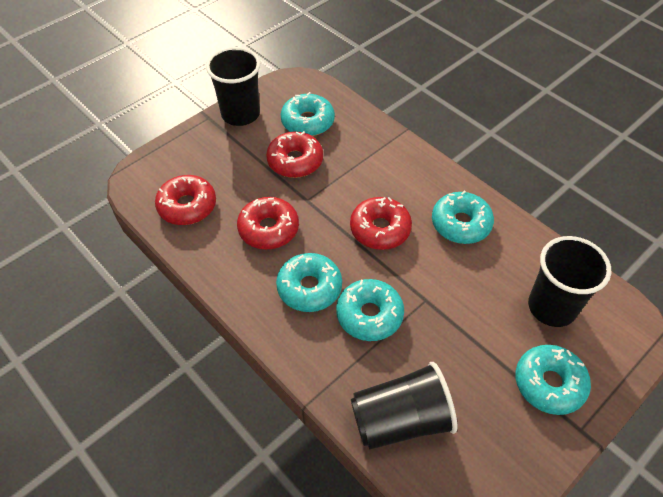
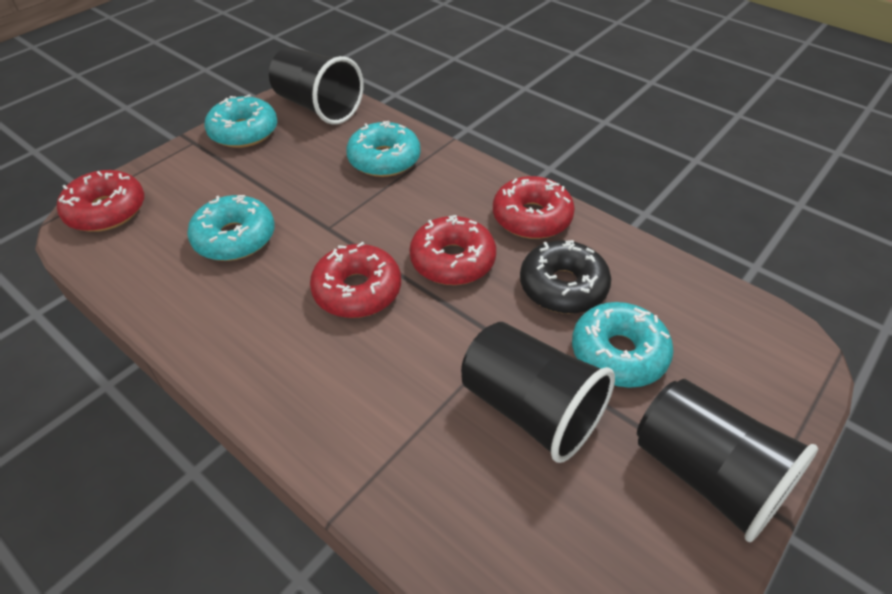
black donut: none = 0 -> [520,240,611,314] = 1
turquoise donut: [276,253,342,312] [281,92,335,136] [336,279,404,341] [432,191,494,244] [515,345,591,415] = 5 -> [187,195,275,261] [205,94,277,148] [346,121,421,177] [572,302,674,388] = 4

